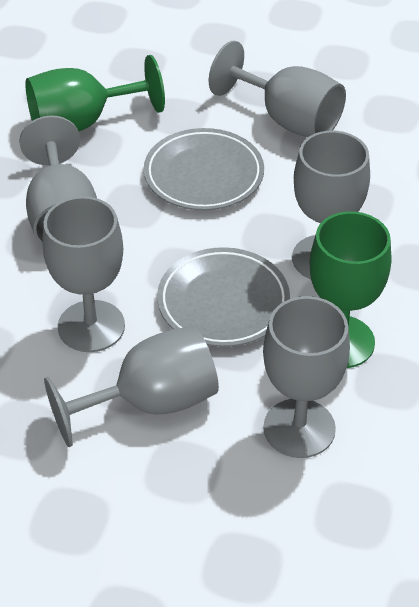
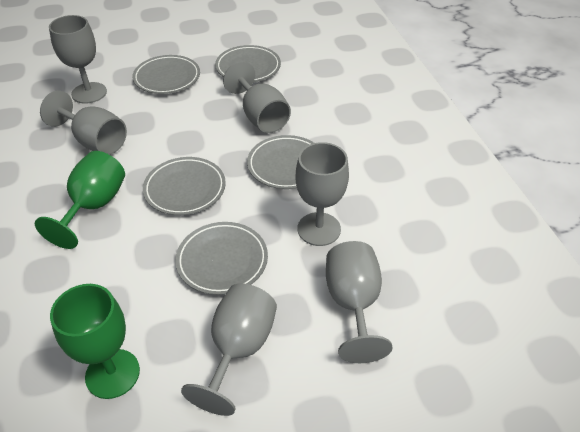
grey plate: [144,128,264,210] [157,247,290,347] = 2 -> [132,55,200,94] [143,157,226,215] [175,222,268,295] [215,45,281,82] [247,135,314,189] = 5

